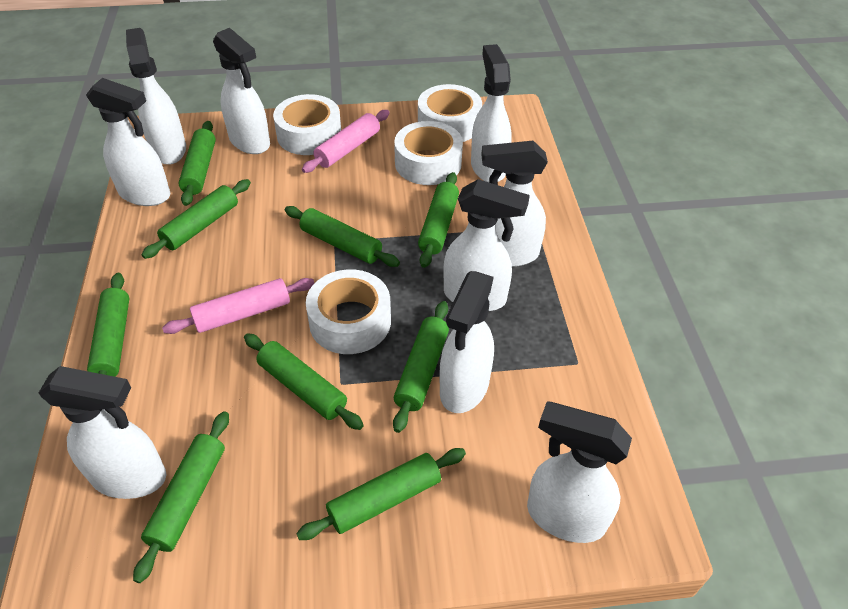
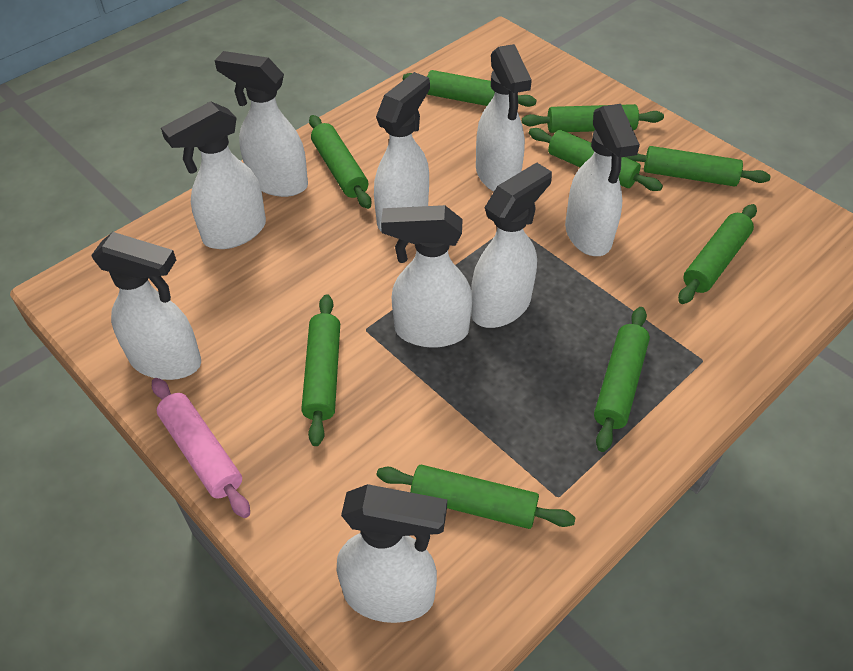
pink rolling pin: [162,278,314,334] [302,110,389,173] = 2 -> [152,378,250,518] = 1
white tape: [273,94,341,155] [306,269,391,354] [394,121,463,185] [418,84,482,142] = 4 -> none = 0

